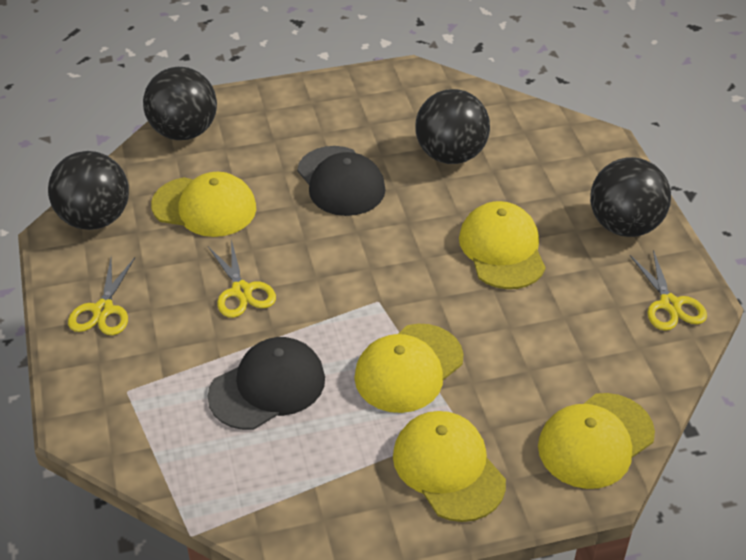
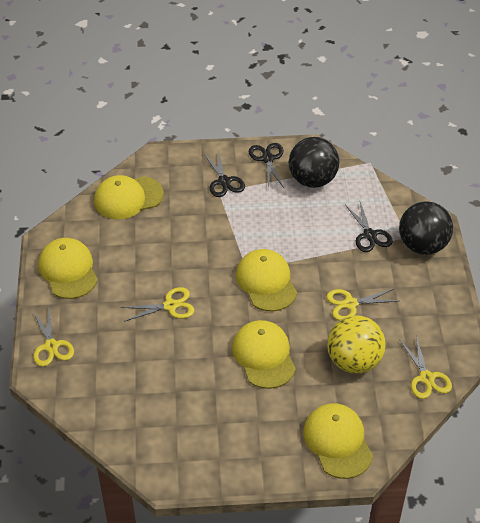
black ball: [48,151,129,230] [143,67,217,140] [415,89,490,164] [590,157,671,237] = 4 -> [289,137,339,188] [399,201,453,255] = 2
black cap: [207,337,325,430] [297,146,386,216] = 2 -> none = 0
black scissors: none = 0 -> [204,151,245,197] [249,143,284,189] [345,202,393,252] = 3
yellow ball: none = 0 -> [327,315,386,374] = 1
yellow scissors: [68,258,135,335] [208,239,276,318] [630,250,707,331] = 3 -> [33,309,74,367] [121,287,195,322] [326,288,397,321] [400,336,452,399] = 4

